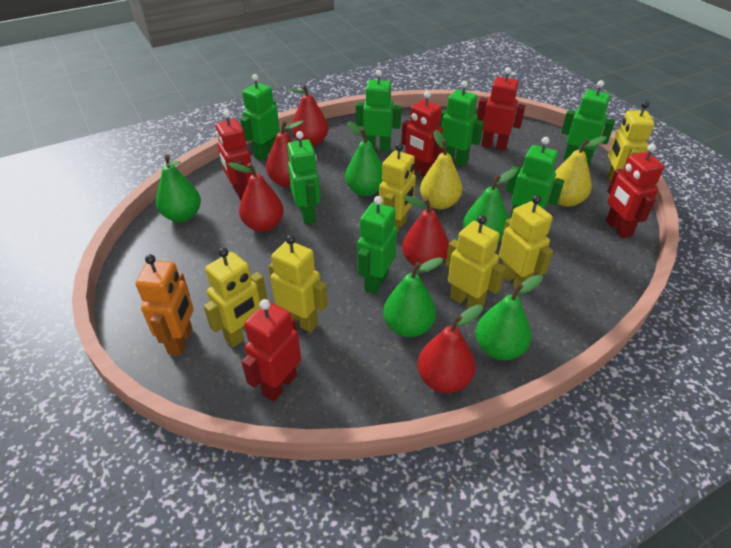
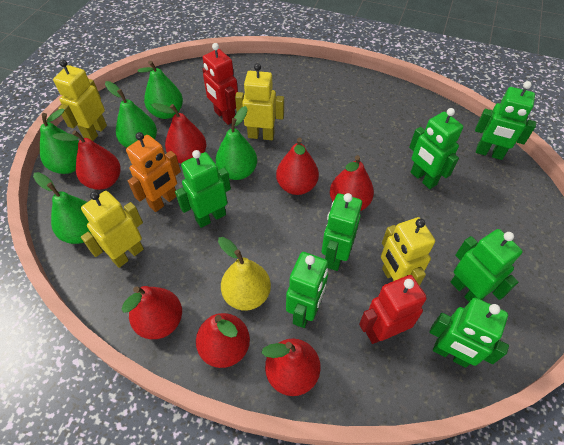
red pear: [228,163,284,232] [266,121,304,187] [289,84,328,146] [402,195,449,266] [418,305,483,393] = 5 -> [52,130,121,190] [122,286,182,339] [152,103,206,164] [196,313,250,368] [261,339,321,396] [276,138,319,195] [330,155,374,211] = 7
red robot: [216,110,253,200] [241,299,301,402] [401,91,445,177] [477,67,525,151] [606,144,664,238] = 5 -> [202,43,238,125] [359,275,426,344] = 2
yellow pear: [420,130,462,209] [551,136,607,207] = 2 -> [218,237,271,311] = 1
yellow robot: [204,248,267,347] [269,235,328,332] [379,143,416,233] [446,215,506,308] [499,195,553,288] [607,101,654,181] = 6 -> [53,60,107,141] [81,191,144,268] [235,63,284,140] [381,217,435,286] = 4

